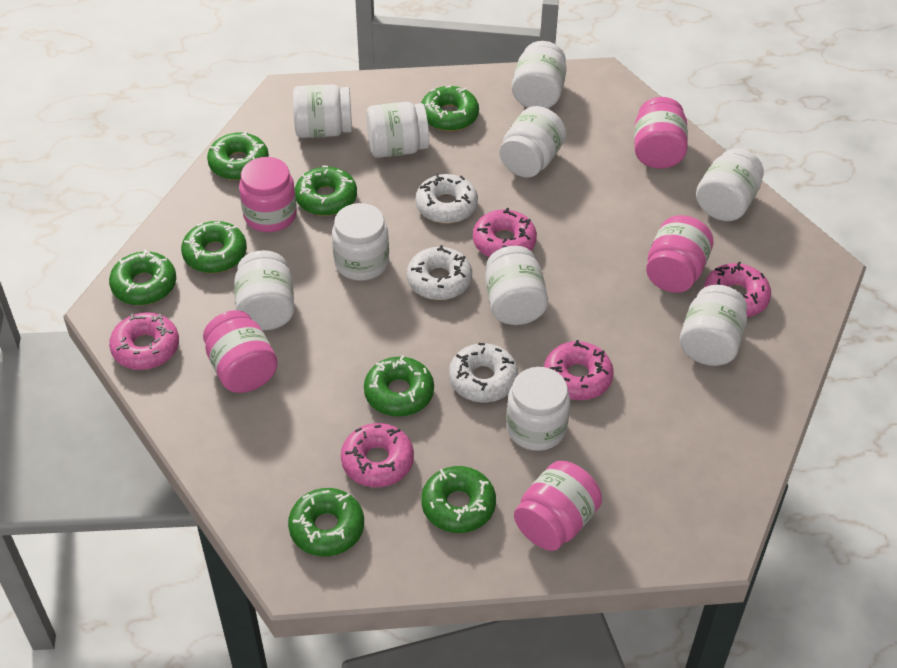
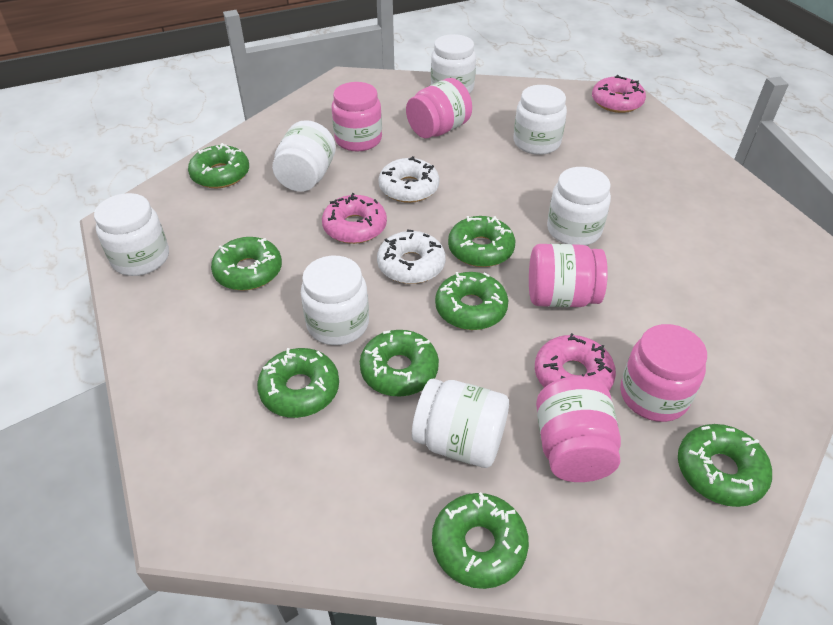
pink donut: [109,312,179,370] [341,423,414,487] [473,208,537,257] [544,340,614,400] [704,262,771,317] = 5 -> [322,193,387,244] [535,333,616,391] [592,75,646,113] = 3
white donut: [407,245,472,300] [415,173,478,224] [449,343,518,402] = 3 -> [377,229,446,284] [378,156,440,203] = 2
white jar: [234,250,295,330] [293,84,352,138] [332,203,389,281] [366,102,429,158] [485,246,548,325] [500,106,566,177] [506,367,570,451] [512,41,567,108] [680,285,747,366] [696,148,764,221] = 10 -> [94,193,169,276] [272,120,336,192] [301,256,369,345] [412,379,509,468] [431,34,476,93] [514,85,567,155] [547,167,611,245] = 7

